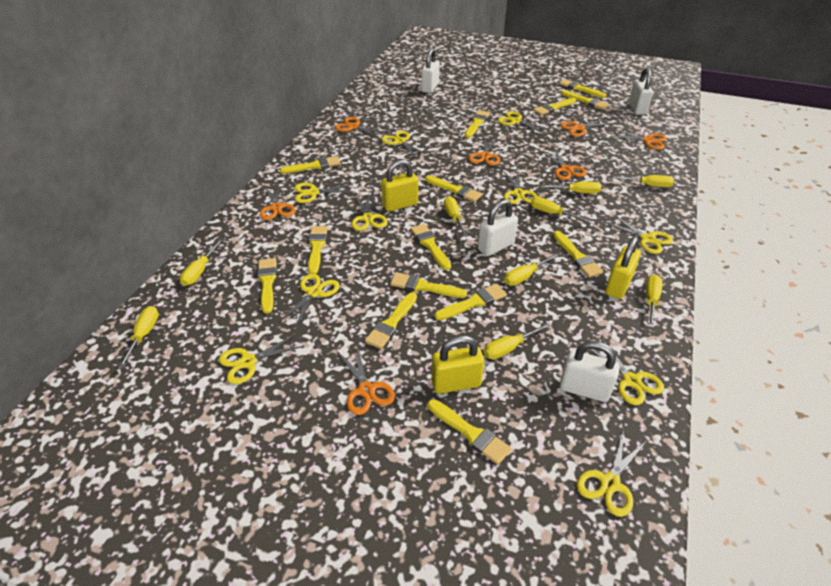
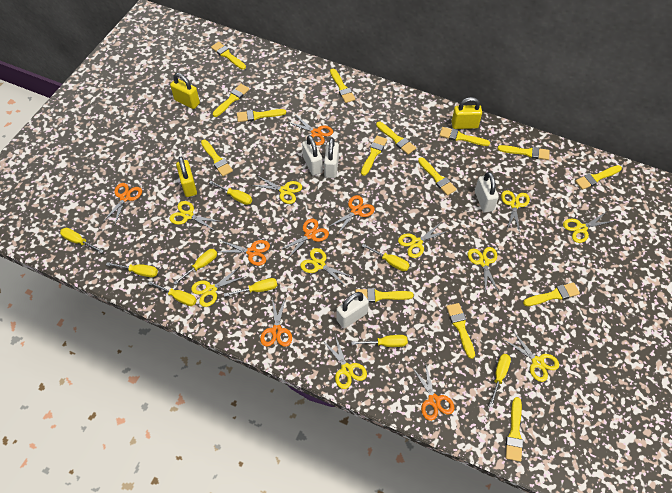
yellow brush: [258,258,277,314] [280,156,341,174] [308,226,328,274] [365,292,417,349] [390,272,467,298] [411,224,451,270] [425,175,482,202] [428,399,511,465] [435,284,507,320] [465,110,490,138] [533,98,576,115] [553,231,603,278] [559,79,606,98] [561,90,609,110] = 14 -> [201,140,233,176] [211,42,246,70] [213,84,249,117] [237,109,286,122] [330,69,356,103] [355,288,414,303] [361,136,387,176] [376,122,416,155] [418,157,457,196] [439,127,490,146] [446,303,475,359] [498,145,550,160] [505,397,523,462] [523,282,580,306] [575,165,622,190] = 15

